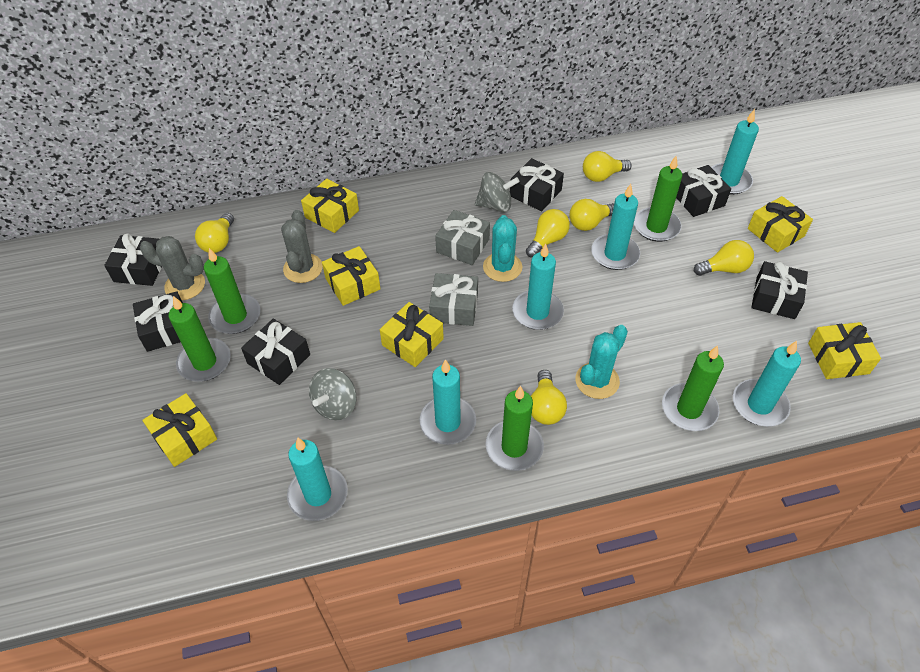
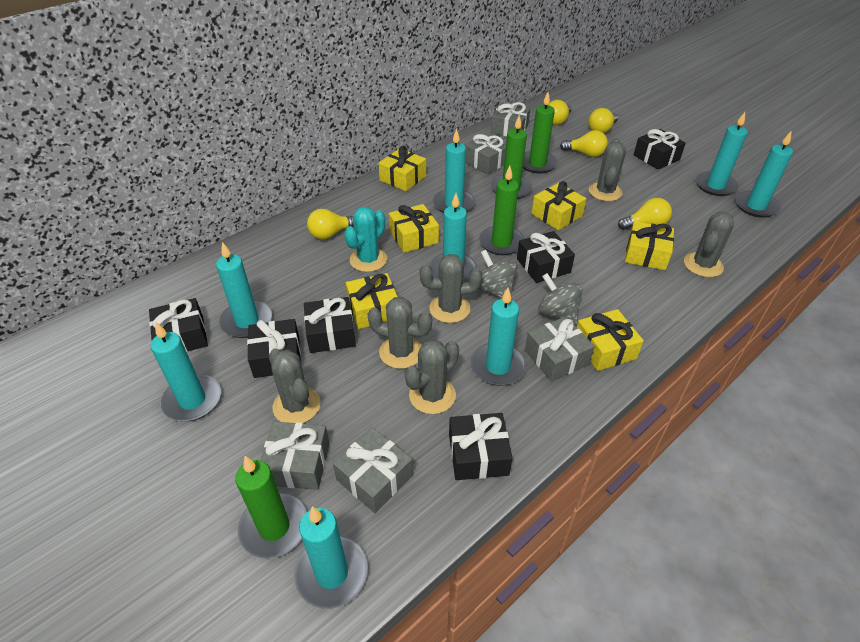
green candle: [169,296,231,382] [204,248,260,334] [485,386,544,471] [634,156,682,242] [662,345,724,431] = 5 -> [235,456,307,559] [479,166,525,255] [491,115,532,199] [523,92,558,174] = 4
grey cactus: [140,236,205,300] [281,210,323,283] = 2 -> [269,348,321,423] [367,297,432,369] [405,339,459,414] [419,254,482,323] [589,138,626,201] [684,212,734,277] = 6
grey gift: [429,273,478,326] [435,210,490,265] = 2 -> [260,422,330,490] [333,428,413,513] [465,133,506,174] [491,102,530,137] [525,316,595,382] = 5
turquoise cactus: [483,215,523,282] [575,325,628,399] = 2 -> [344,207,387,272] = 1
turquoise candle: [287,438,348,521] [419,359,476,445] [512,244,564,330] [591,184,640,270] [711,109,759,195] [733,341,801,427] = 6 -> [151,322,221,422] [216,242,273,338] [294,506,368,609] [429,193,477,282] [433,129,475,213] [470,288,527,386] [696,112,748,196] [735,130,793,218] = 8
yellow light bulb: [195,213,234,253] [526,209,570,258] [531,370,567,425] [570,199,614,231] [583,151,632,182] [694,240,754,276] = 6 -> [307,209,354,239] [548,100,571,125] [560,130,608,157] [588,108,619,133] [618,198,672,230] = 5

